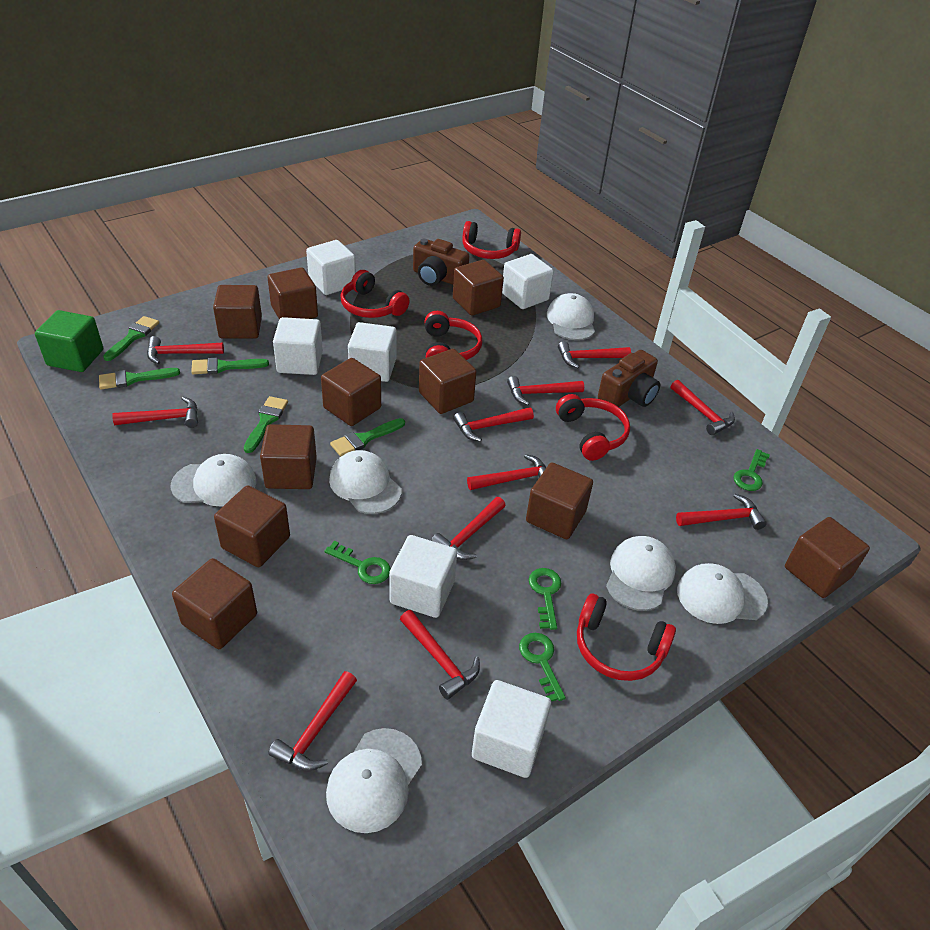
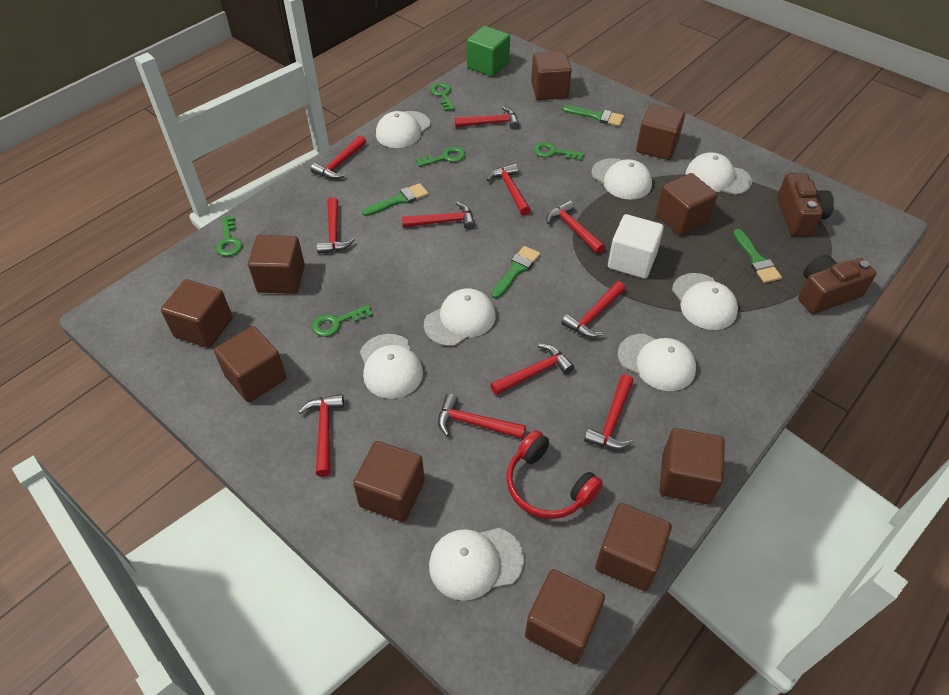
green brush: [99,368,180,389] [103,316,159,361] [191,357,269,374] [244,396,288,453] [330,418,405,457] = 5 -> [362,183,428,216] [491,246,540,299] [562,105,624,126] [733,229,782,283] = 4
green key: [324,541,391,584] [519,633,566,702] [529,568,561,630] [733,449,770,491] = 4 -> [216,216,242,256] [312,305,373,337] [415,147,466,167] [430,83,455,111] [534,142,585,161] = 5
red headphones: [340,270,409,318] [425,311,483,360] [462,221,521,259] [556,394,630,461] [577,594,676,681] = 5 -> [506,430,603,519] = 1
white cap: [171,454,256,507] [326,728,422,833] [329,450,401,514] [547,293,595,340] [606,536,676,611] [677,563,768,624] = 6 -> [360,334,423,399] [376,111,430,148] [424,288,496,346] [429,528,524,601] [591,158,652,199] [618,334,696,391] [672,273,738,330] [686,152,752,195] = 8
white cube: [273,317,323,375] [306,240,356,295] [348,322,397,382] [389,535,457,618] [472,680,551,778] [502,254,554,309] = 6 -> [608,214,664,279] = 1

